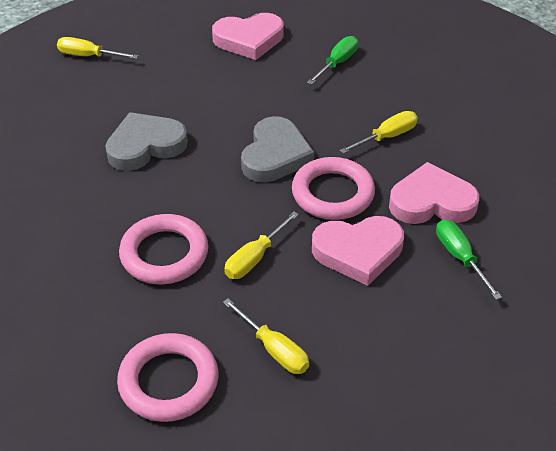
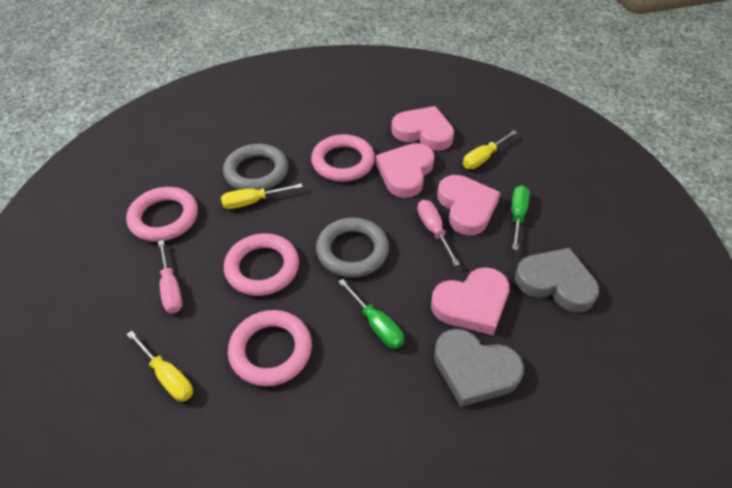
grey ring: none = 0 -> [223,144,288,191] [316,218,389,278] = 2
pink heart: [212,13,284,60] [312,216,404,286] [389,162,479,224] = 3 -> [376,143,435,198] [391,106,454,151] [431,267,510,335] [437,175,501,235] = 4
pink ring: [117,333,218,422] [119,214,208,284] [292,157,375,220] = 3 -> [126,187,198,242] [224,233,299,296] [228,310,312,387] [311,134,375,182] = 4
pink screwdriver: none = 0 -> [158,240,183,313] [417,200,460,266] = 2
yellow screwdriver: [57,37,138,59] [223,298,309,374] [224,211,299,279] [340,111,418,154] = 4 -> [127,331,193,401] [221,183,303,209] [463,130,517,169] = 3

